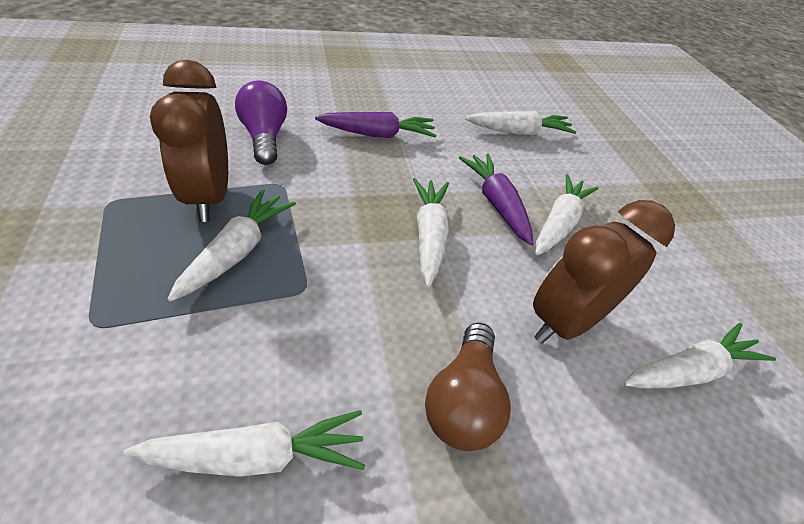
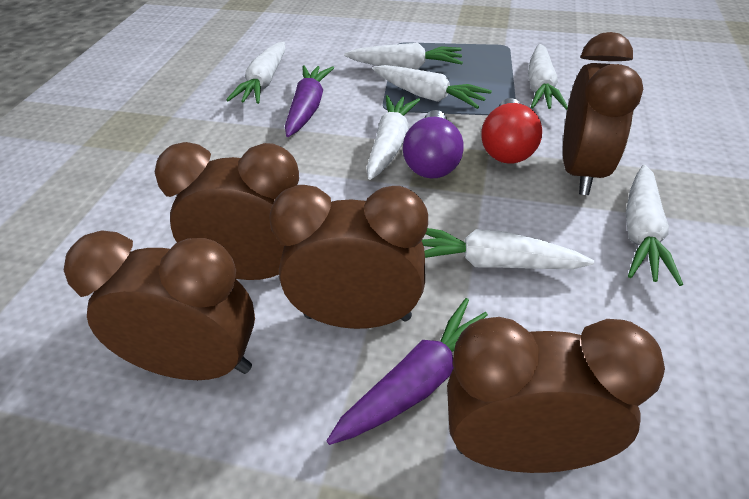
brown clock: [150,60,228,222] [533,200,675,344] = 2 -> [64,230,255,380] [155,142,299,280] [269,185,428,329] [447,317,665,473] [563,32,643,195] = 5
brown light bulb: [425,323,511,451] = 1 -> none = 0
red light bulb: none = 0 -> [481,98,542,164] = 1
white carrot: [123,410,365,477] [167,189,296,302] [413,178,449,287] [465,111,576,135] [536,174,599,255] [623,323,776,389] = 6 -> [226,42,285,104] [344,43,463,69] [367,95,420,180] [373,65,492,109] [422,228,594,269] [528,44,568,110] [626,165,683,286] = 7

